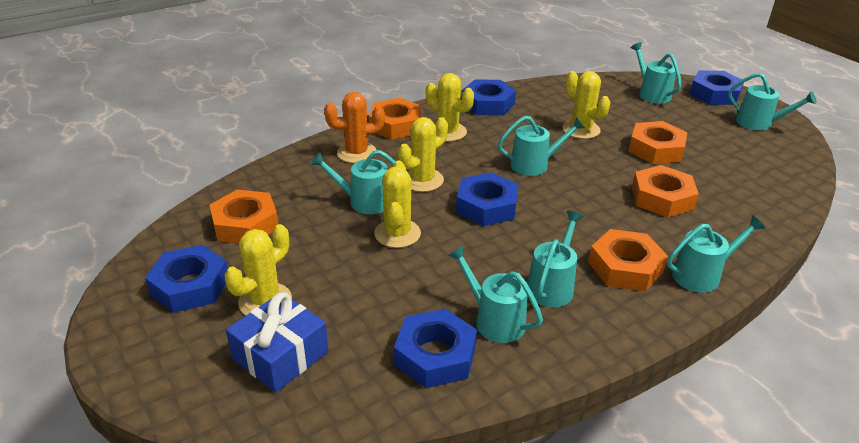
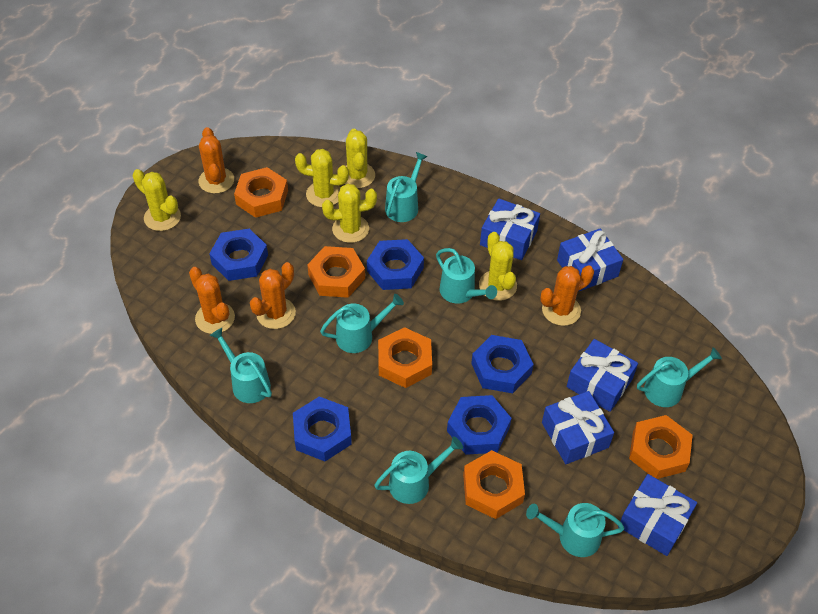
blue gift: [226,292,329,393] = 1 -> [480,199,540,260] [542,391,614,464] [557,228,623,291] [567,339,638,412] [618,474,697,556] = 5
orange cactus: [324,92,385,163] = 1 -> [189,267,235,334] [199,127,234,194] [250,262,296,329] [540,265,594,326] = 4

